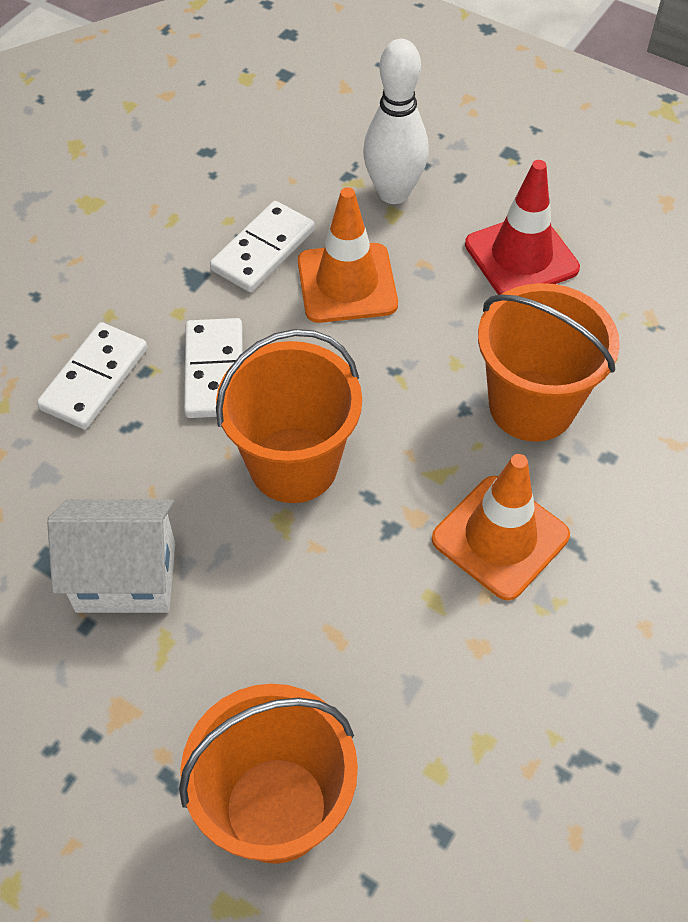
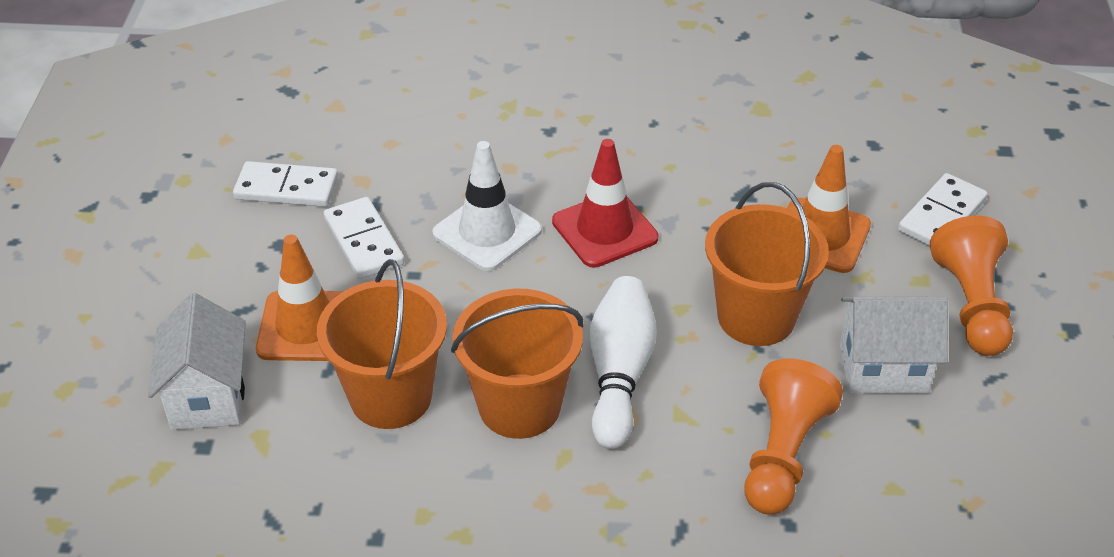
orange pawn: none = 0 -> [744,358,843,514] [930,216,1013,356] = 2
white house: [47,499,175,613] = 1 -> [148,293,246,430] [840,297,948,394] = 2
white traffic cone: none = 0 -> [432,141,542,271] = 1

